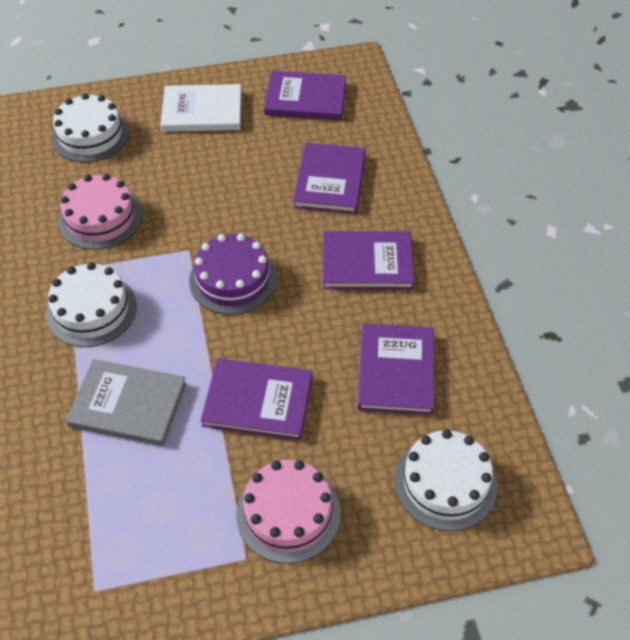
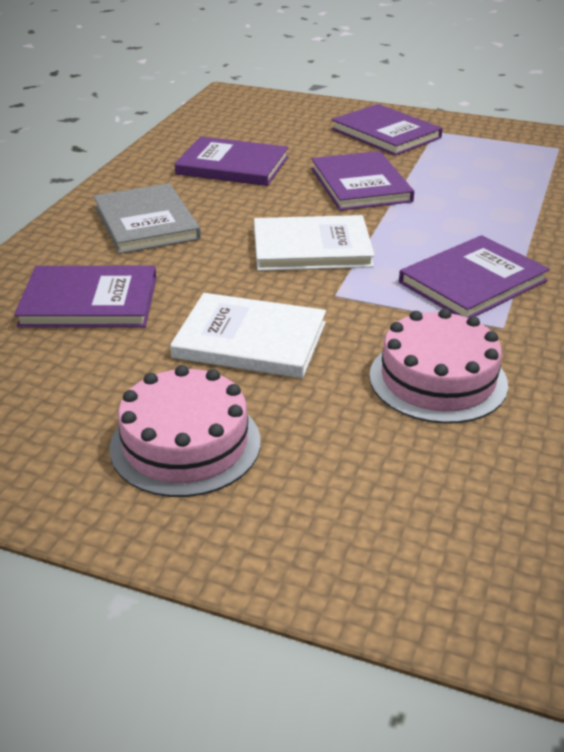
purple cake: [189,234,277,315] = 1 -> none = 0
white book: [161,84,242,132] = 1 -> [170,293,326,378] [254,215,375,271] = 2
white cake: [46,262,137,347] [51,93,129,162] [395,429,497,531] = 3 -> none = 0

